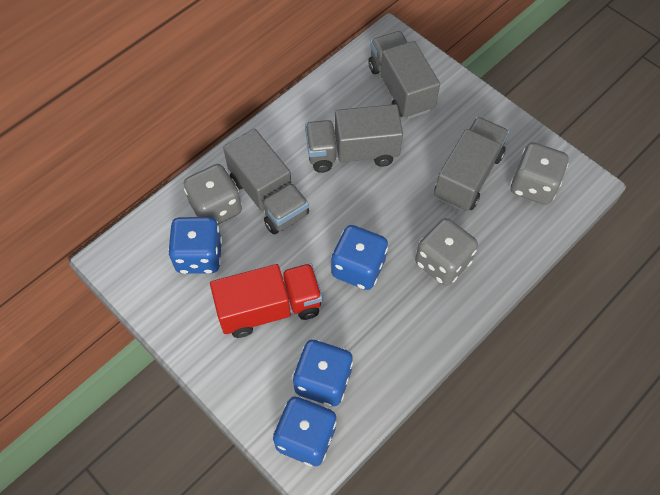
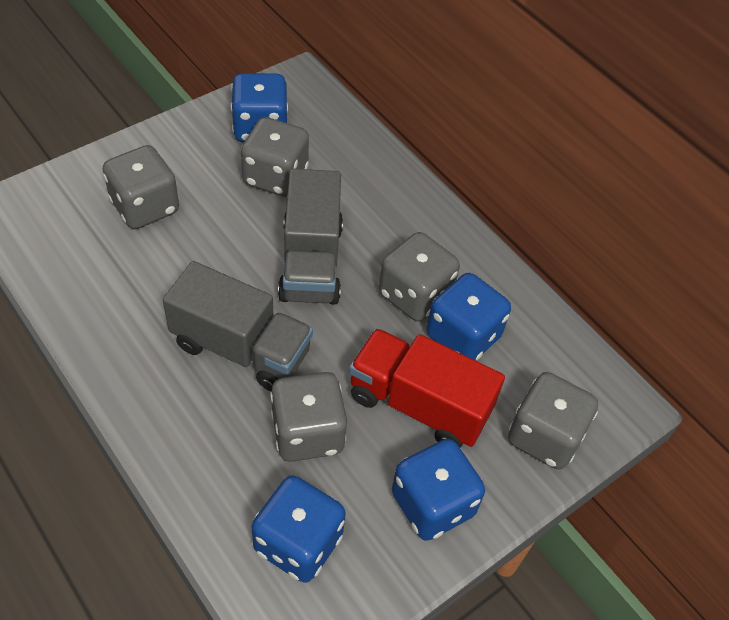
grey dice: [184,164,242,224] [415,218,478,286] [510,142,569,205] = 3 -> [103,145,179,229] [241,117,309,197] [270,372,347,462] [379,232,460,321] [508,372,598,469] = 5
grey truck: [223,129,309,234] [305,104,403,173] [368,31,440,119] [434,117,509,212] = 4 -> [163,261,313,391] [278,169,343,305] = 2

